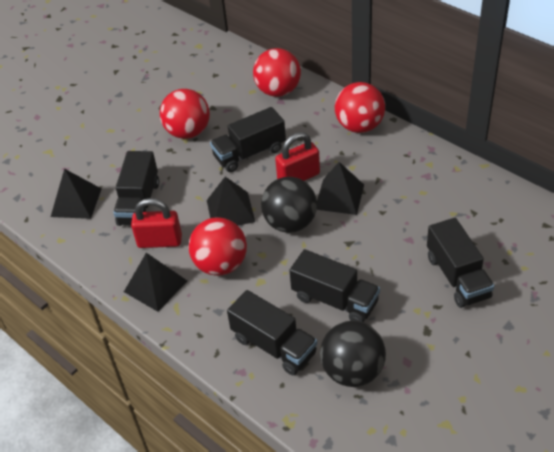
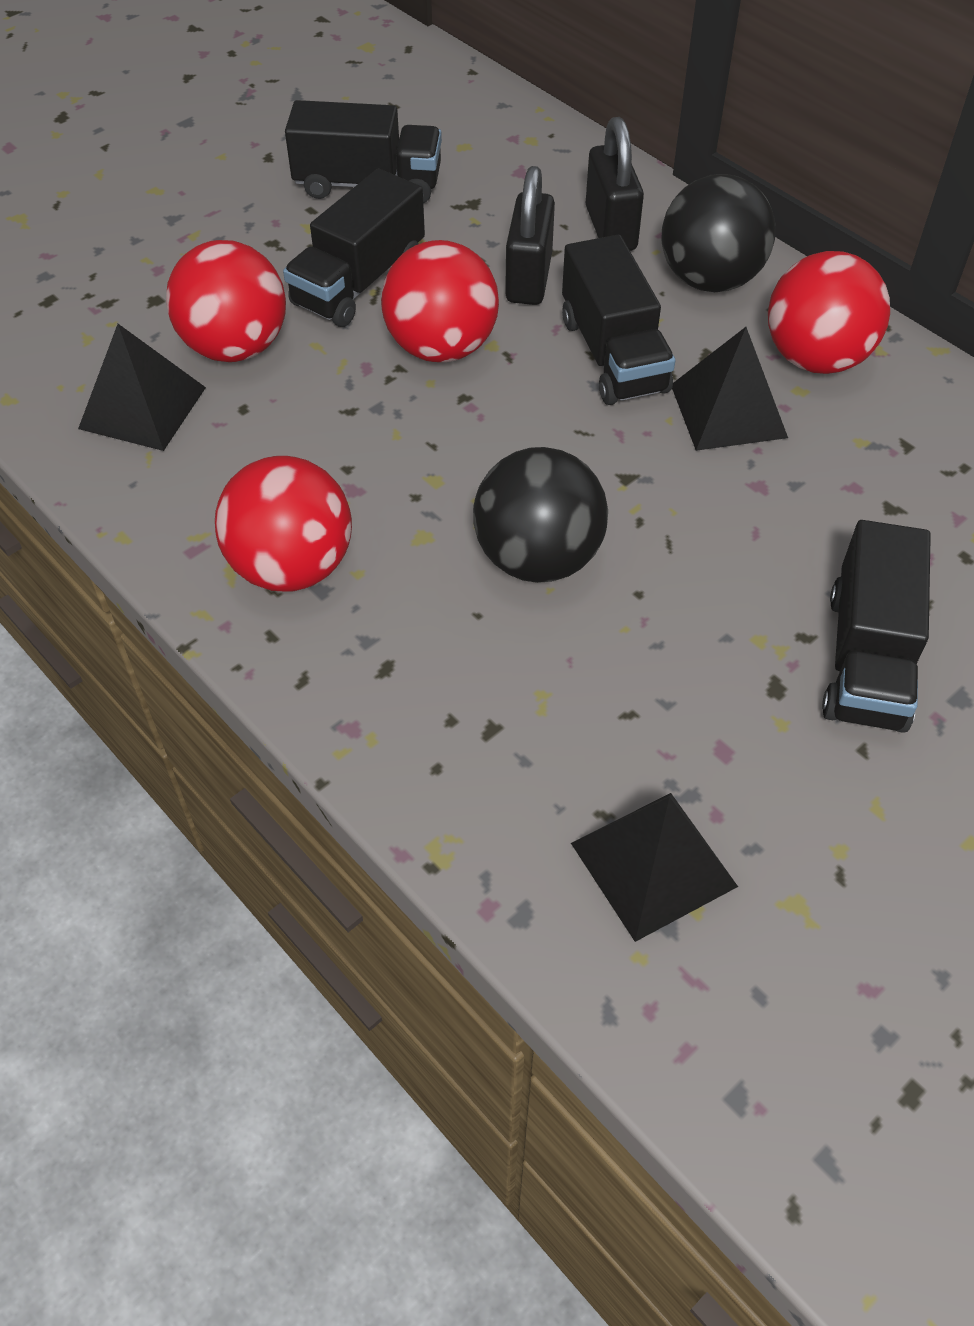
black padlock: none = 0 -> [505,166,555,305] [586,117,644,251] = 2
black pyramid: [51,169,101,219] [124,253,187,312] [207,177,255,225] [317,162,364,215] = 4 -> [78,324,206,451] [571,793,738,942] [672,327,788,451] = 3
black truck: [113,151,159,226] [210,107,286,172] [227,290,317,375] [289,249,380,322] [427,218,494,308] = 5 -> [283,169,425,327] [285,100,442,203] [562,235,675,405] [822,520,931,733] = 4
red padlock: [131,198,182,248] [275,132,320,181] = 2 -> none = 0

